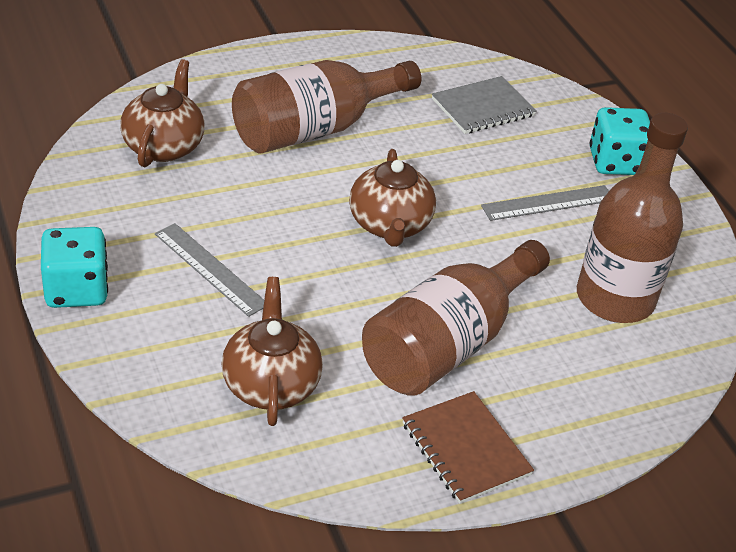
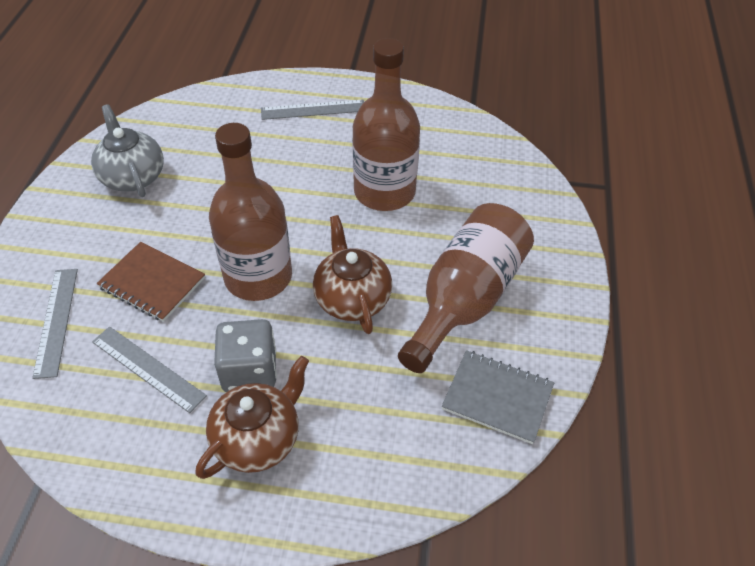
brown teapot: [120,59,205,167] [221,277,323,426] [349,149,436,247] = 3 -> [195,356,309,479] [313,215,392,334] = 2
grey dice: none = 0 -> [214,319,277,392] = 1
grey ruler: [155,223,264,317] [481,185,609,221] = 2 -> [32,269,78,379] [92,327,207,413] [261,100,364,120] = 3
grey teapot: none = 0 -> [91,104,164,197] = 1
turquoise dice: [41,227,108,308] [590,107,650,175] = 2 -> none = 0

